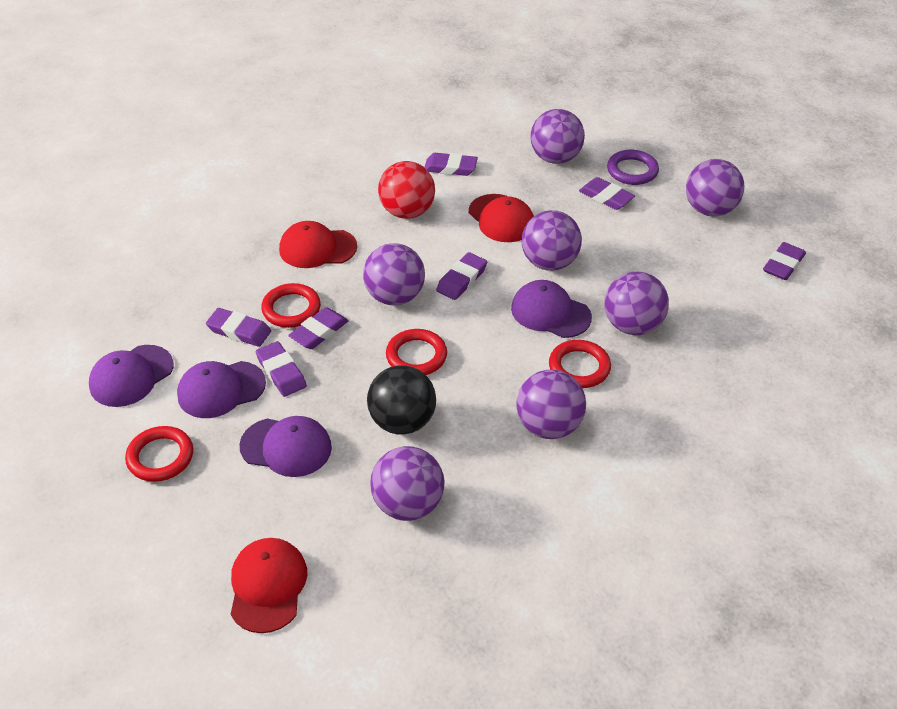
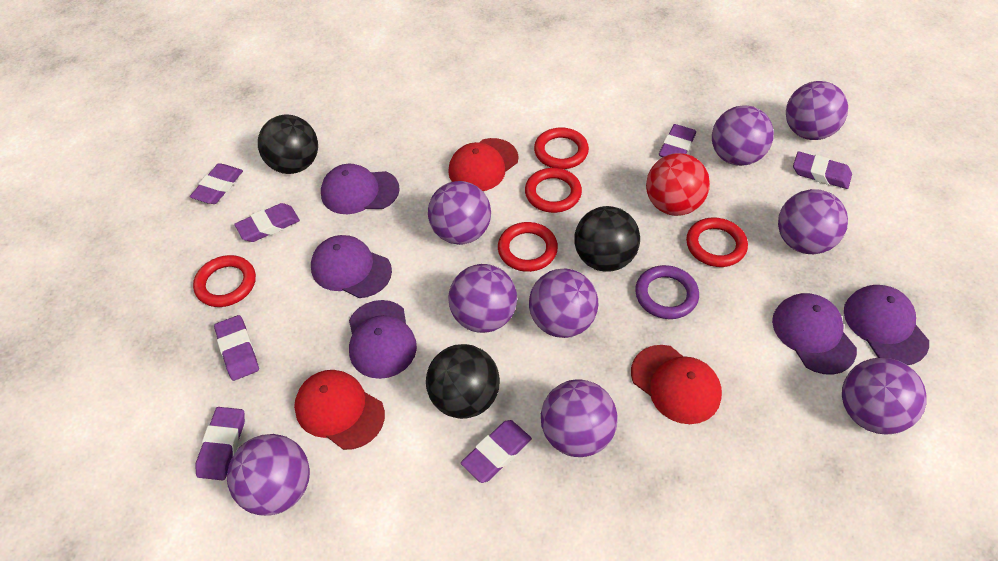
black ball: [367,365,436,435] = 1 -> [258,115,318,174] [426,344,500,419] [574,206,640,272] = 3
purple ball: [363,243,425,305] [370,446,445,521] [516,369,586,439] [522,210,582,271] [531,109,585,164] [604,272,669,335] [686,159,744,216] = 7 -> [227,434,310,516] [428,181,491,245] [448,264,517,333] [529,269,598,338] [541,379,618,457] [712,105,774,166] [778,189,848,254] [786,81,848,140] [842,358,927,435] = 9
purple cap: [89,345,174,407] [177,361,266,418] [239,416,332,477] [511,280,592,338] = 4 -> [311,235,392,298] [321,164,400,214] [349,300,417,379] [772,293,857,375] [844,285,929,365] = 5
red ring: [125,426,193,482] [261,283,321,328] [386,329,447,375] [549,340,611,388] = 4 -> [193,255,256,307] [498,222,558,272] [525,168,582,213] [534,128,589,169] [686,218,748,267] = 5

